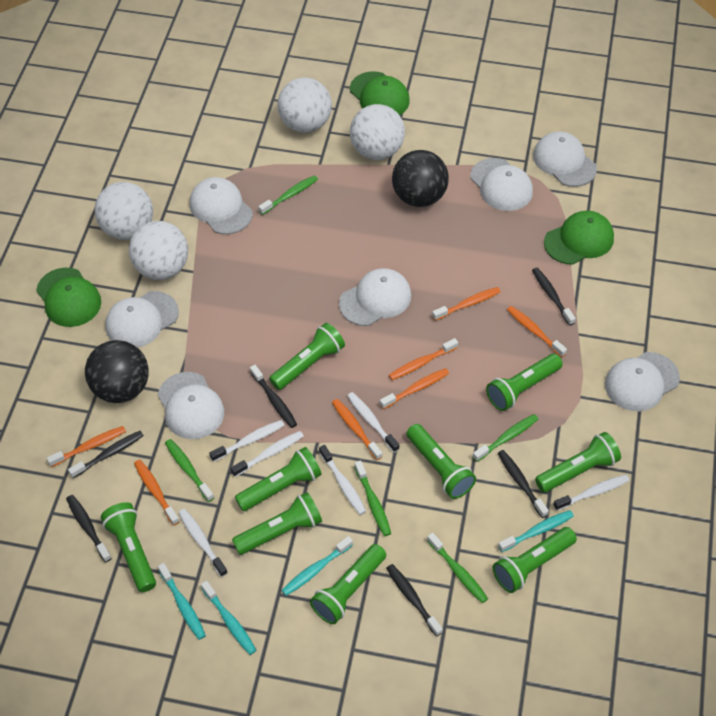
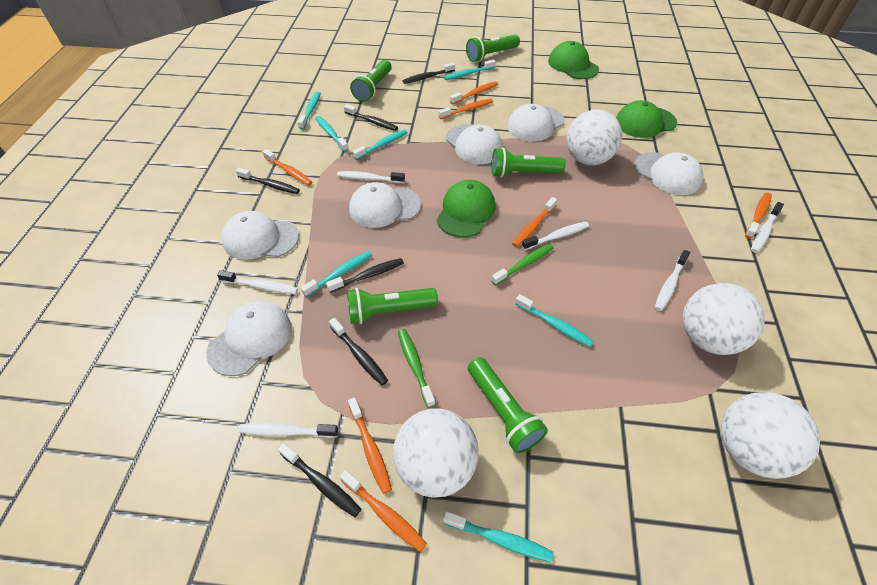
black ball: [85,340,149,403] [392,150,449,207] = 2 -> none = 0
green flashlight: [101,502,156,592] [232,492,322,555] [235,447,322,511] [269,323,345,390] [310,544,386,624] [406,424,476,499] [486,354,563,411] [493,527,577,593] [535,432,621,493] = 9 -> [347,288,438,324] [350,60,392,102] [466,35,520,62] [468,357,548,454] [492,148,565,178] = 5
green toothbrush: [165,439,214,502] [258,175,318,215] [354,461,391,536] [427,533,488,603] [473,414,538,462] = 5 -> [398,329,435,408] [491,244,554,285] = 2
turquoise toothbrush: [158,563,206,640] [201,581,256,655] [282,536,353,596] [498,510,574,552] = 4 -> [298,91,321,130] [301,251,372,297] [315,116,349,152] [352,129,408,160] [443,511,554,562] [444,59,496,80] [515,294,594,347] = 7
white cap: [105,291,179,348] [158,372,224,439] [189,177,253,234] [339,268,411,326] [470,158,533,211] [533,131,597,187] [605,352,680,411] = 7 -> [206,301,292,376] [222,211,299,260] [349,182,421,228] [446,124,503,164] [507,104,565,142] [634,152,703,195] = 6

